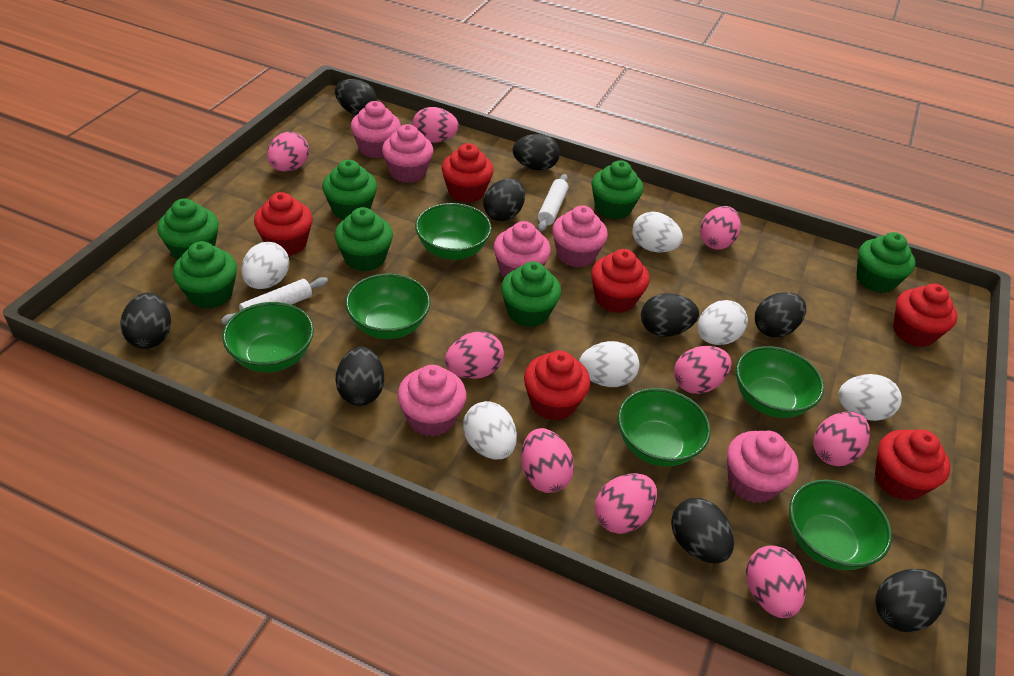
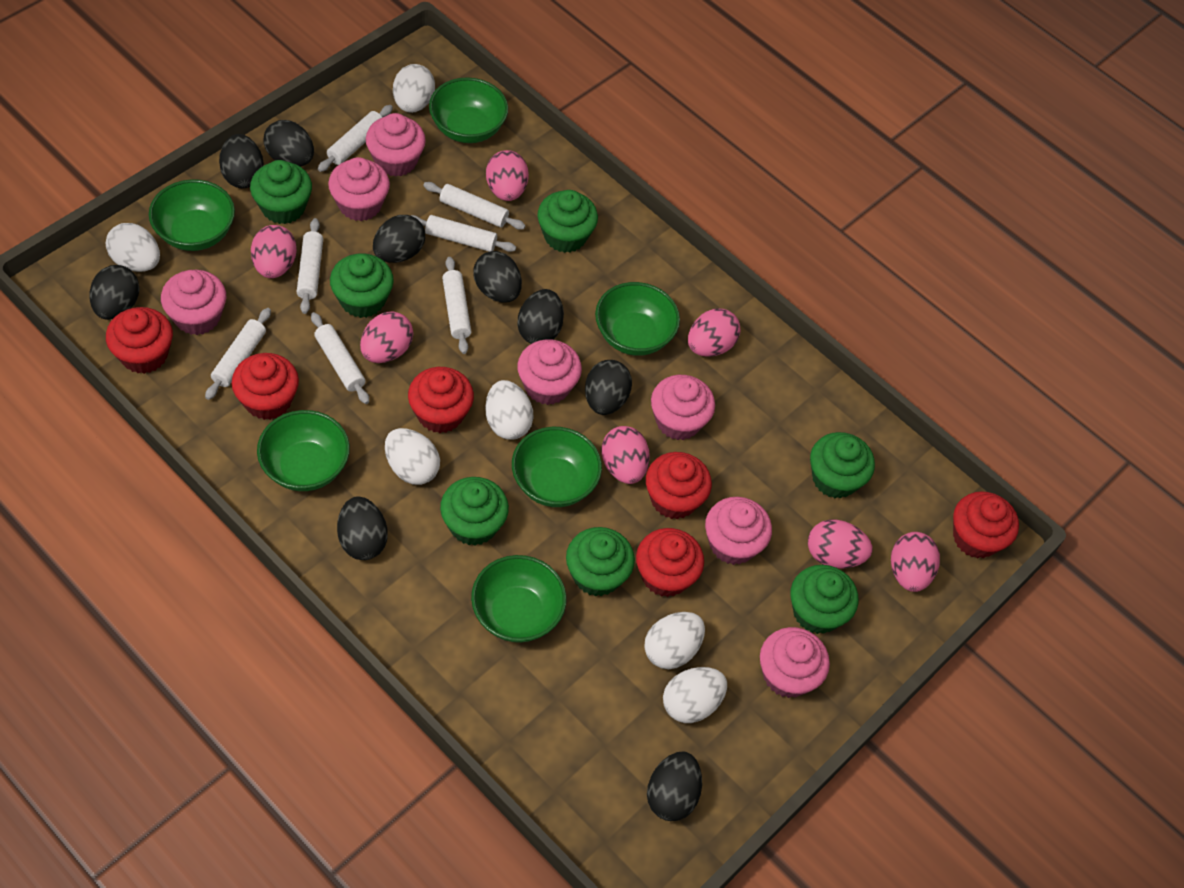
pink cupcake: [351,101,401,159] [382,124,433,183] [397,365,466,437] [494,221,551,278] [552,205,608,267] [727,431,799,503] = 6 -> [161,270,226,335] [328,157,390,221] [366,113,426,177] [517,339,582,405] [651,375,715,440] [705,497,772,565] [760,627,830,698] = 7
pink egg: [267,132,309,172] [412,107,459,143] [445,332,504,379] [521,428,574,493] [595,473,657,534] [674,346,731,394] [700,206,741,250] [746,545,806,618] [813,412,870,466] = 9 -> [251,225,297,278] [360,311,413,363] [486,150,529,201] [602,426,650,484] [688,308,740,357] [808,520,872,569] [891,532,940,592] = 7
white rolling pin: [221,277,328,324] [538,174,568,232] = 2 -> [205,308,271,400] [297,218,323,314] [311,312,369,404] [318,105,393,172] [410,215,516,252] [423,182,526,230] [442,257,472,354] = 7

